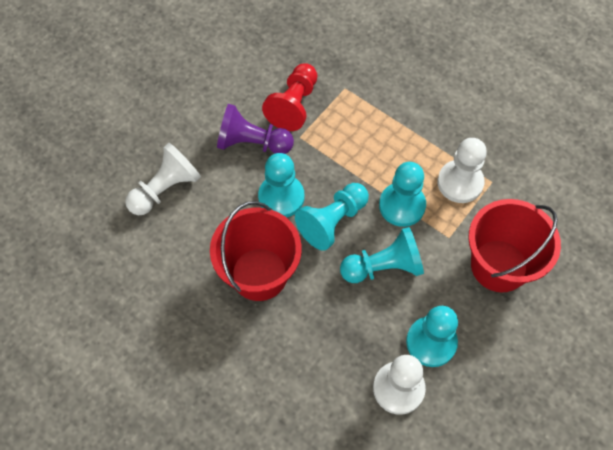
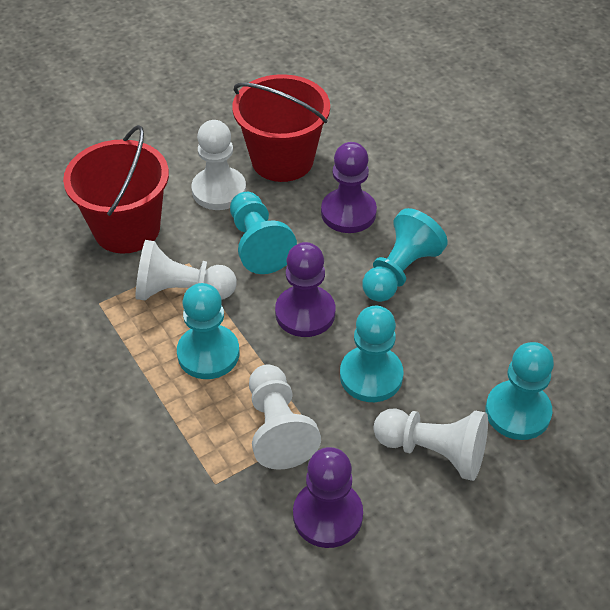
purple pawn: [217,104,294,154] = 1 -> [275,242,335,337] [293,447,363,548] [321,142,377,233] = 3
red pawn: [262,63,317,131] = 1 -> none = 0
white pawn: [125,143,201,215] [373,355,426,415] [438,138,487,203] = 3 -> [135,240,237,301] [191,120,246,210] [249,365,321,470] [373,408,488,481] = 4

